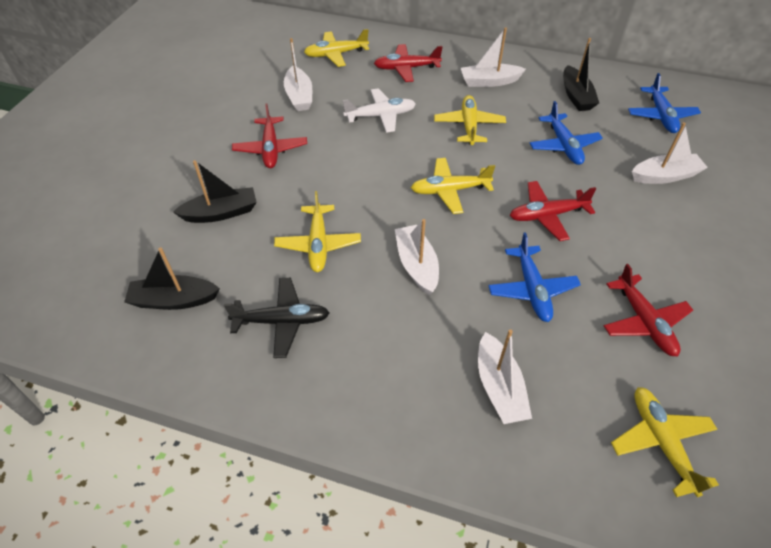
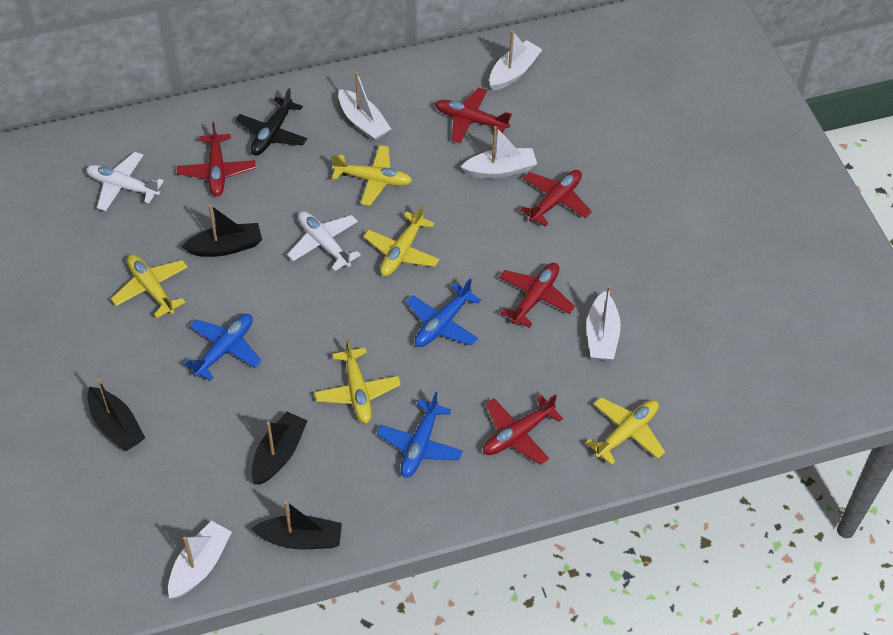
black boat: [124,248,220,310] [173,160,257,223] [563,38,599,111] = 3 -> [87,379,145,451] [182,205,262,257] [251,501,342,549] [252,412,308,485] = 4
red plane: [232,103,307,168] [374,44,443,82] [510,181,597,241] [604,264,693,356] = 4 -> [177,122,255,196] [435,88,512,143] [483,394,563,465] [499,263,575,328] [520,170,592,226] = 5
white plane: [343,88,416,133] = 1 -> [86,152,164,211] [287,211,361,271] = 2

